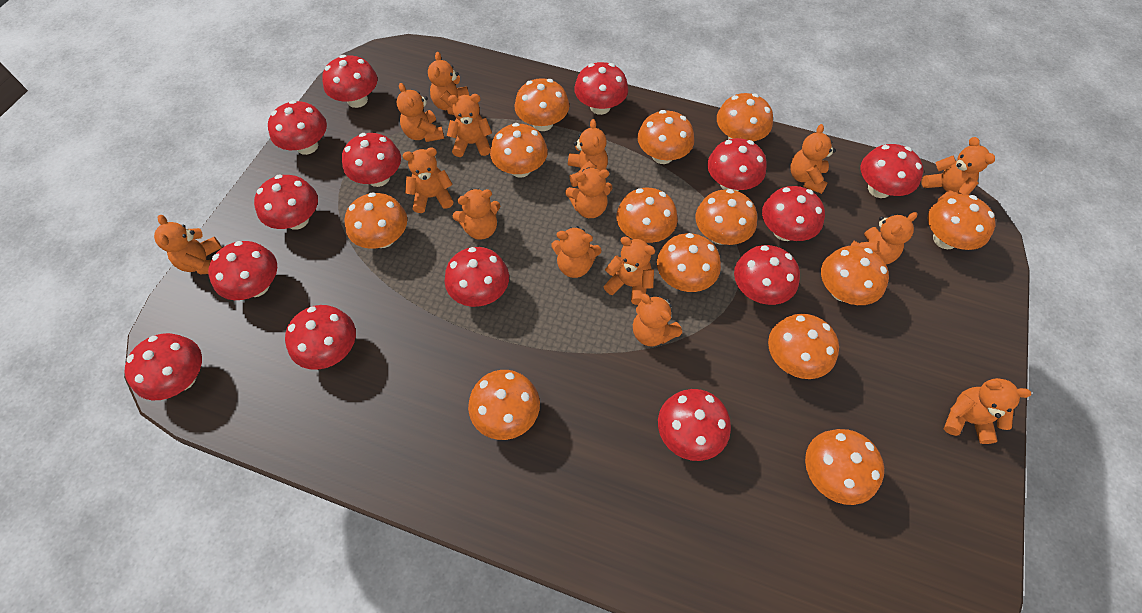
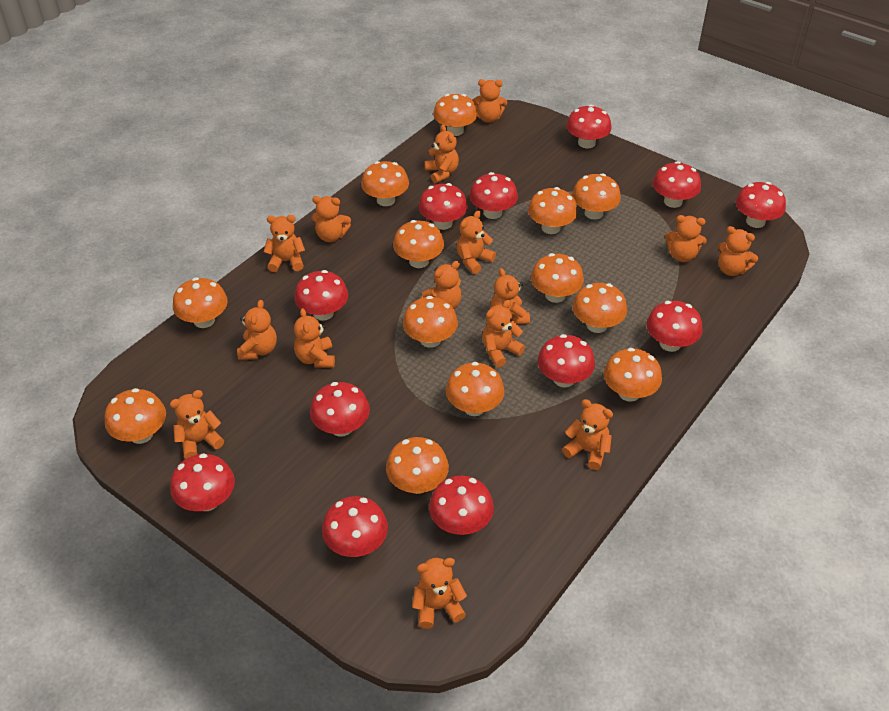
red mushroom: [125,333,202,400] [208,241,277,300] [254,175,318,230] [268,100,327,155] [285,305,356,370] [322,55,378,108] [342,133,401,187] [445,247,509,307] [574,62,628,115] [658,389,731,461] [707,138,767,191] [734,245,800,305] [762,186,825,241] [861,144,923,198] = 14 -> [170,453,235,511] [294,270,348,321] [310,382,370,437] [322,496,388,557] [418,183,468,230] [429,476,494,535] [469,172,518,219] [538,334,595,388] [566,104,611,148] [646,301,703,352] [652,161,701,208] [736,182,786,228] = 12

